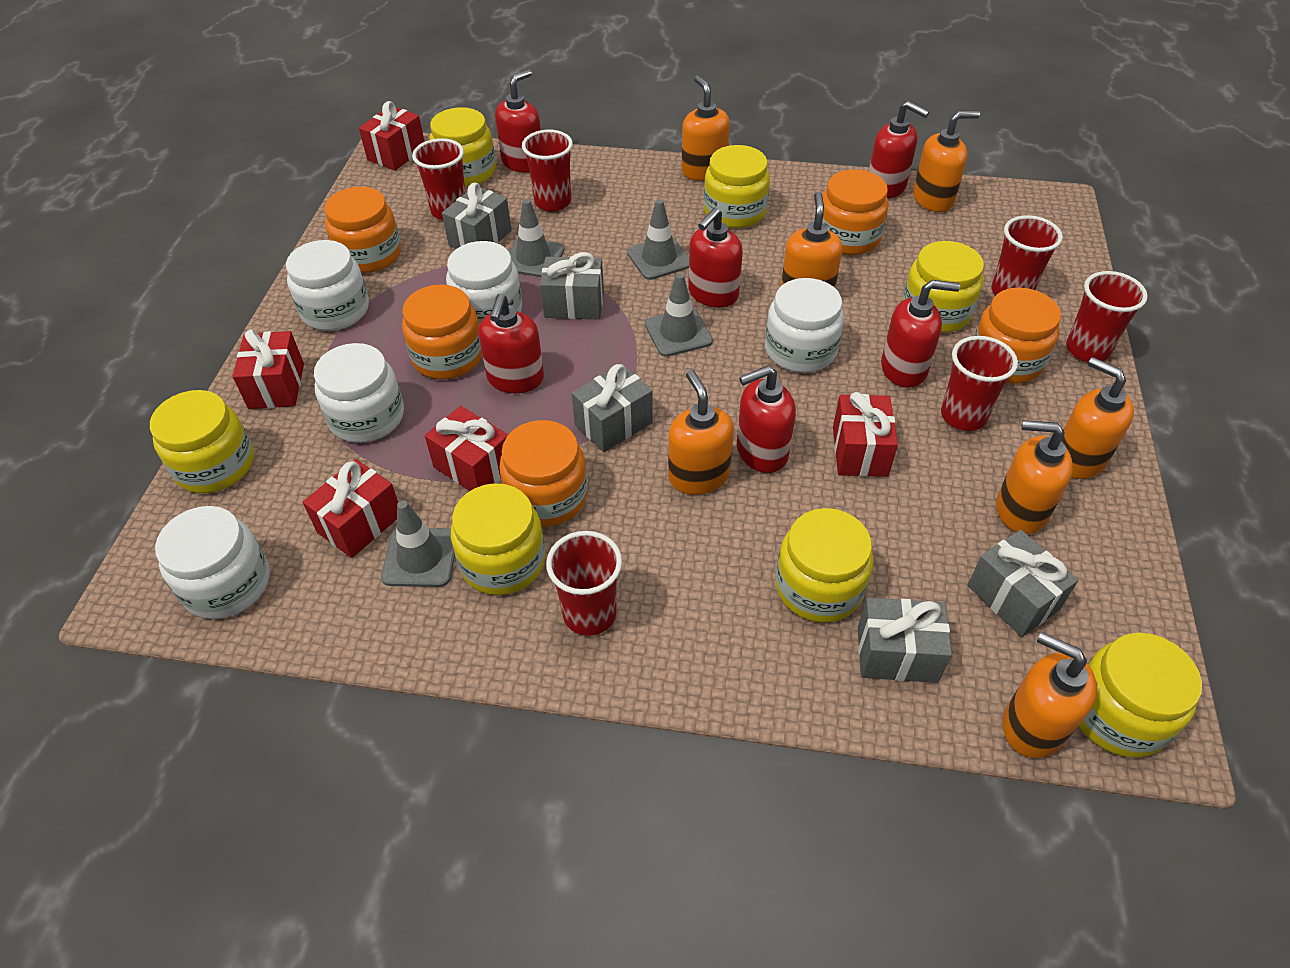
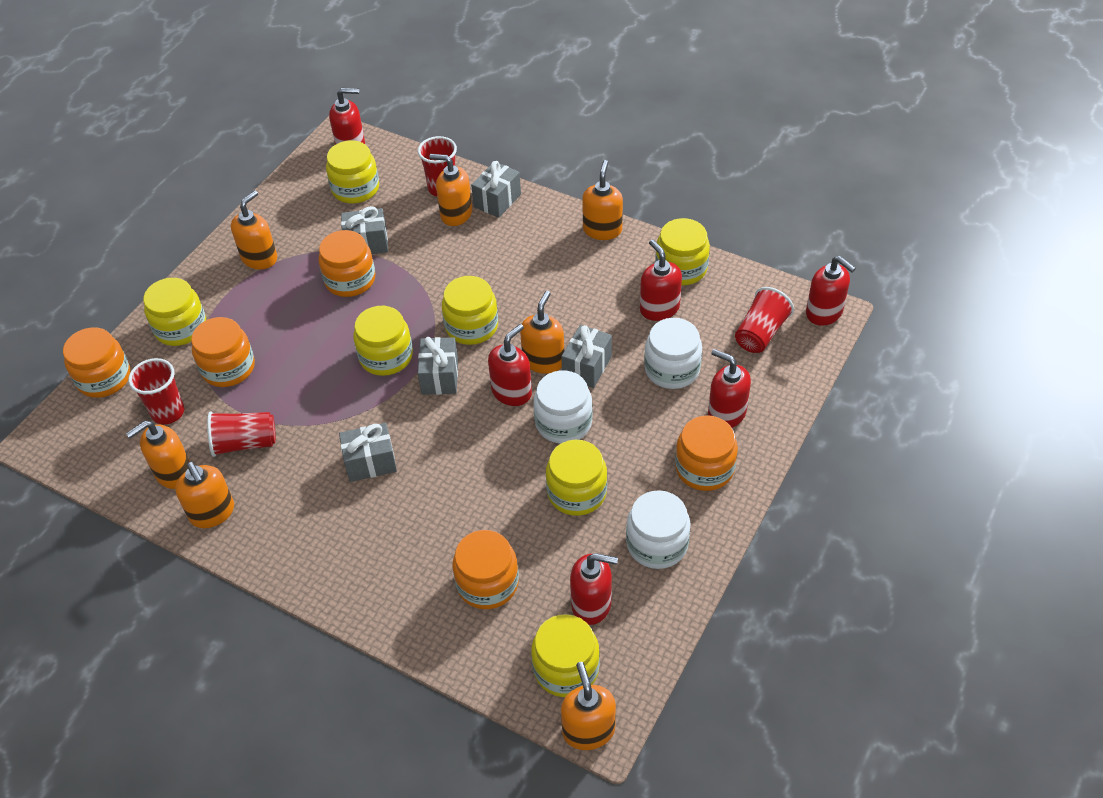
grey traffic cone: [381,500,455,587] [509,199,564,277] [627,199,689,280] [645,273,713,357] = 4 -> none = 0
red cup: [412,138,466,220] [522,130,573,212] [546,531,622,636] [941,336,1018,431] [991,215,1063,295] [1066,271,1148,362] = 6 -> [128,358,185,425] [207,411,276,457] [418,136,457,196] [735,287,794,353] = 4
red gift: [233,329,304,409] [303,459,398,558] [359,101,425,171] [425,406,508,491] [833,392,898,477] = 5 -> none = 0
white jar: [155,506,270,619] [286,240,369,331] [314,343,404,443] [446,241,522,325] [765,278,844,373] = 5 -> [534,370,593,444] [626,490,690,569] [644,318,702,389] = 3

